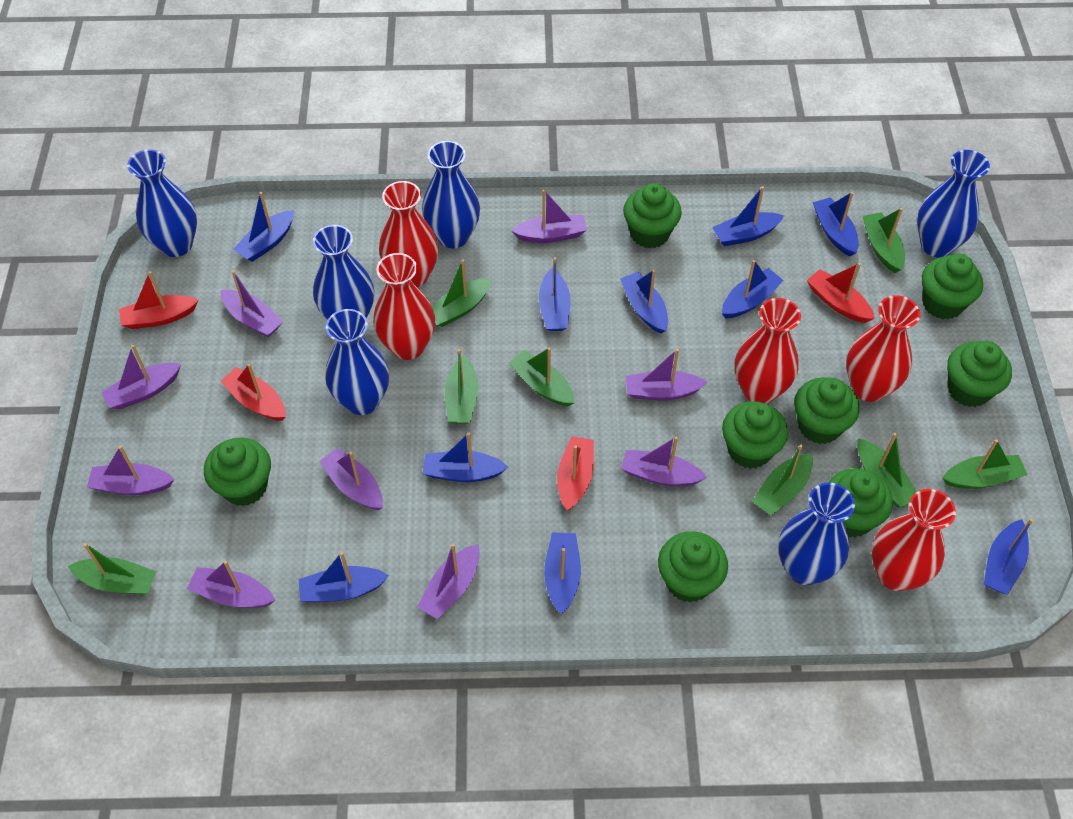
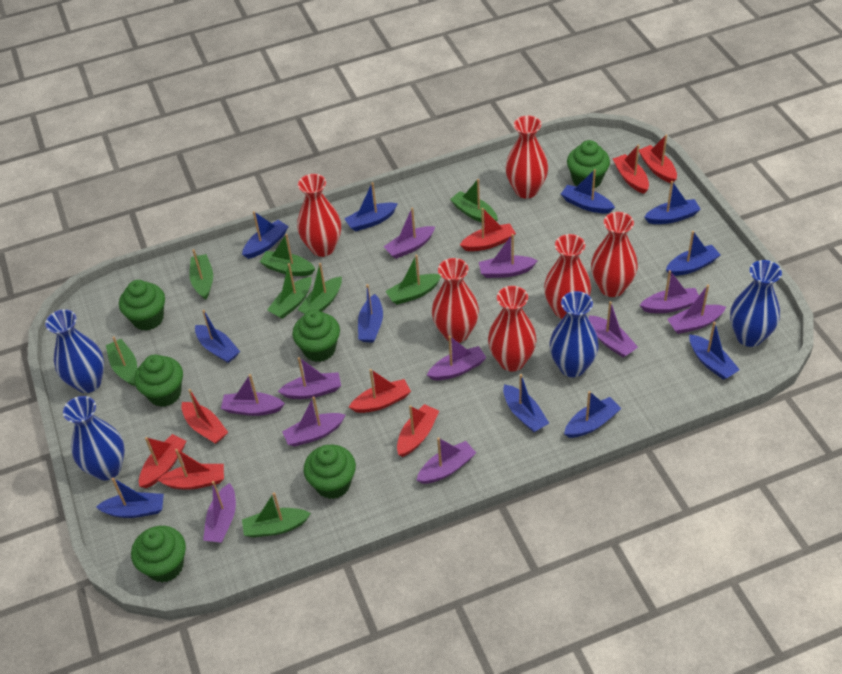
blue boat: [233,192,294,262] [299,552,389,602] [423,432,508,482] [539,257,571,331] [544,532,581,614] [620,270,668,334] [712,186,784,246] [722,260,784,318] [813,192,859,256] [984,518,1033,595] = 10 -> [96,478,164,518] [195,310,240,363] [242,211,289,259] [344,182,398,232] [358,284,383,343] [503,374,549,432] [561,169,615,214] [564,391,621,438] [644,181,701,224] [666,231,721,276] [689,322,740,380] = 11
blue vase: [127,149,197,257] [313,225,374,320] [325,309,389,415] [422,141,480,248] [778,483,855,585] [917,150,990,257] = 6 -> [45,309,104,393] [63,396,125,480] [549,291,599,377] [730,260,782,347] = 4
green cupcake: [204,438,271,506] [623,183,682,248] [658,531,728,603] [722,401,788,469] [794,377,859,444] [828,468,893,538] [922,254,983,320] [947,341,1012,407] = 8 -> [119,280,165,331] [131,526,186,582] [134,354,183,407] [292,310,340,362] [304,445,356,499] [567,140,610,188] = 6
purple boat: [87,446,174,495] [101,345,181,410] [187,561,275,608] [221,270,283,337] [319,448,383,510] [417,544,480,619] [512,190,587,243] [621,437,707,486] [626,349,707,400] = 9 -> [203,481,236,543] [221,374,285,416] [278,357,341,399] [282,397,345,447] [384,207,435,259] [416,437,476,484] [427,336,486,380] [479,234,538,278] [589,301,638,358] [640,270,699,313] [667,285,726,334] = 11
red boat: [119,271,198,329] [220,363,286,421] [557,436,594,511] [807,263,875,323] = 4 -> [139,434,186,488] [158,449,224,490] [181,389,228,444] [349,369,411,413] [397,404,439,457] [460,208,516,251] [613,144,649,194] [639,135,677,183] = 8
red vase: [373,253,435,360] [379,181,438,287] [735,298,801,404] [846,295,920,402] [872,489,956,591] = 5 -> [297,174,341,257] [432,258,479,343] [488,286,537,372] [505,115,548,199] [544,234,591,319] [591,212,638,297] = 6

